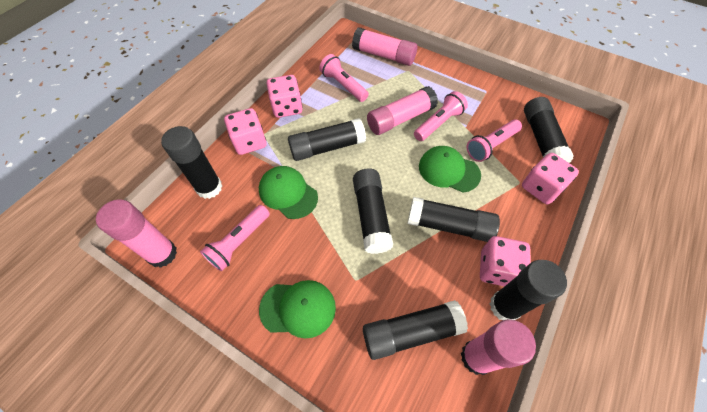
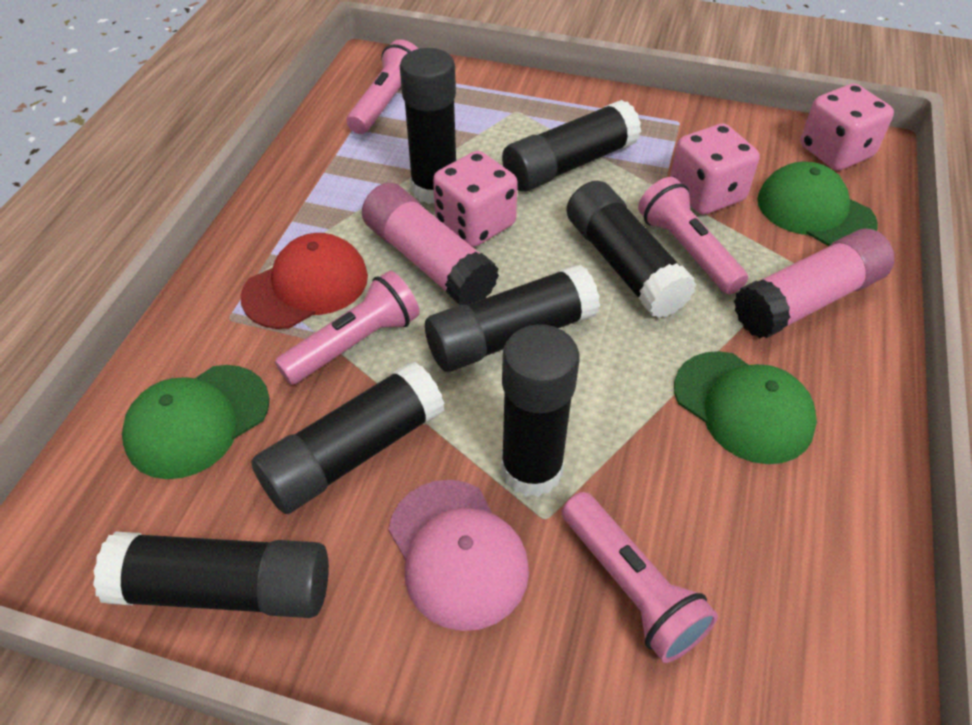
pink cap: none = 0 -> [389,480,529,631] = 1
pink dice: [224,108,266,155] [266,75,303,118] [480,236,530,287] [522,153,579,204] = 4 -> [433,151,518,247] [670,124,760,215] [800,84,894,171] = 3
pink glue stick: [96,200,177,268] [352,28,417,66] [367,86,438,135] [461,319,536,375] = 4 -> [362,183,499,305] [734,229,895,338] = 2
red cap: none = 0 -> [240,233,368,329] = 1

